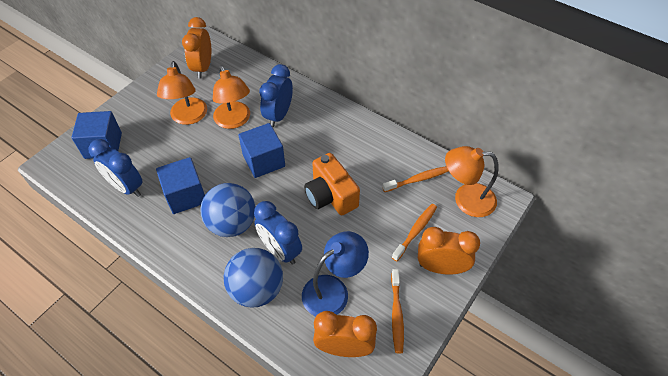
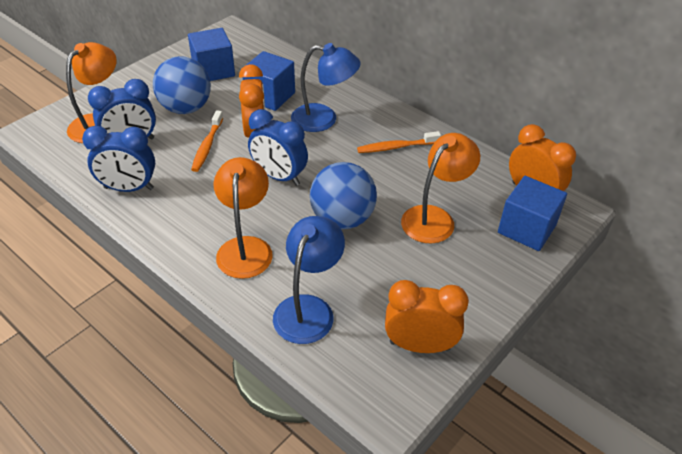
blue lamp: [302,231,369,316] = 1 -> [273,216,345,344] [291,43,361,132] = 2
orange camera: [304,153,360,215] = 1 -> none = 0
orange toothbrush: [382,166,449,192] [391,269,404,353] [392,204,437,261] = 3 -> [191,110,223,172] [357,131,441,153] = 2

